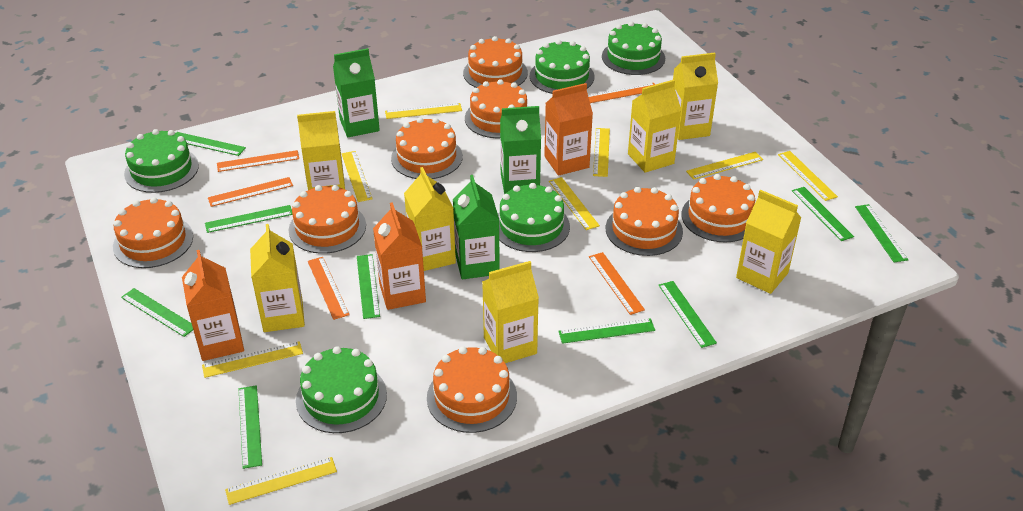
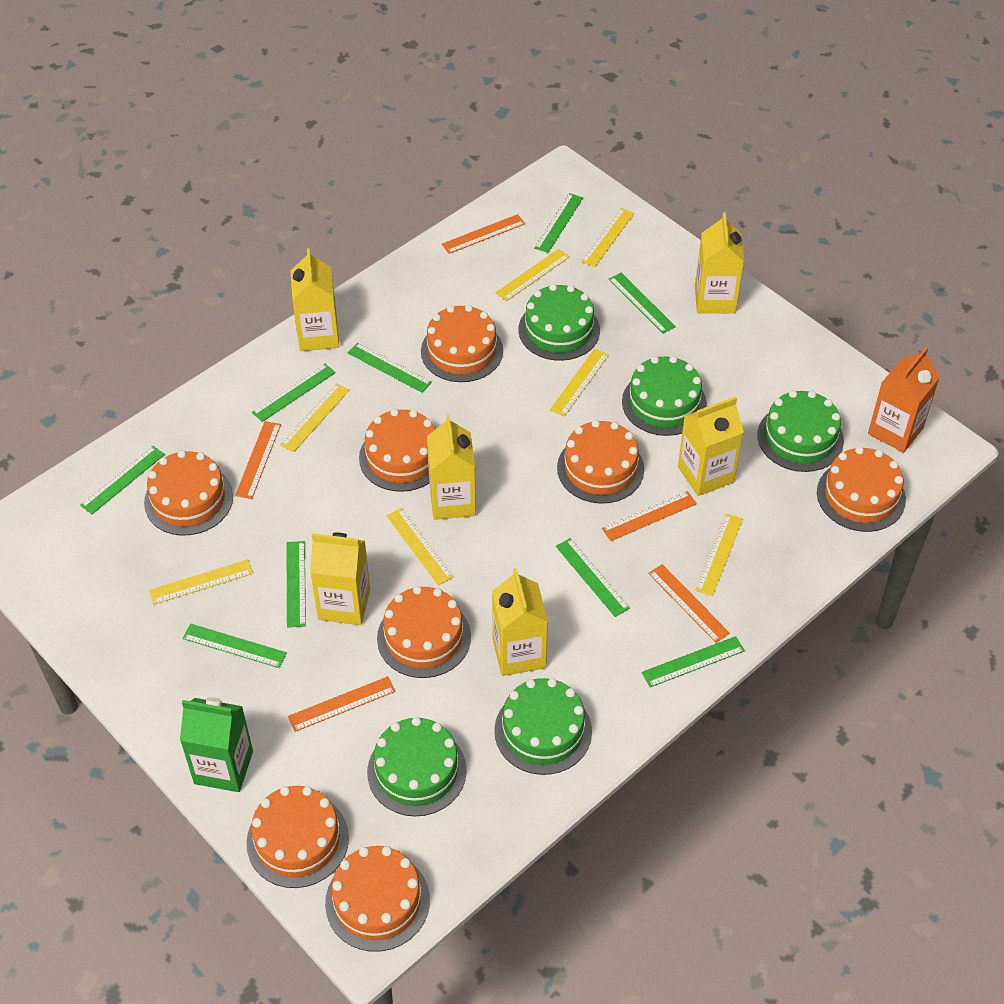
green carton: [333,48,380,137] [453,175,500,279] [500,106,541,194] = 3 -> [180,697,253,792] = 1
orange carton: [182,250,244,361] [373,202,426,310] [544,83,593,176] = 3 -> [868,347,940,453] = 1
yellow carton: [250,224,305,332] [297,111,345,190] [404,167,456,271] [482,261,539,363] [628,80,681,173] [673,53,718,140] [736,190,801,294] = 7 -> [290,248,339,351] [310,533,370,625] [427,414,476,520] [492,568,548,676] [678,396,744,496] [695,213,744,313] = 6
yellow ruler: [202,341,303,378] [225,457,337,505] [341,151,373,202] [385,103,462,119] [549,177,600,230] [593,128,610,177] [686,152,763,180] [778,151,838,201] = 8 -> [149,559,253,605] [280,383,350,452] [386,508,454,585] [495,249,570,301] [550,349,609,417] [581,208,634,267] [695,513,743,596] = 7

